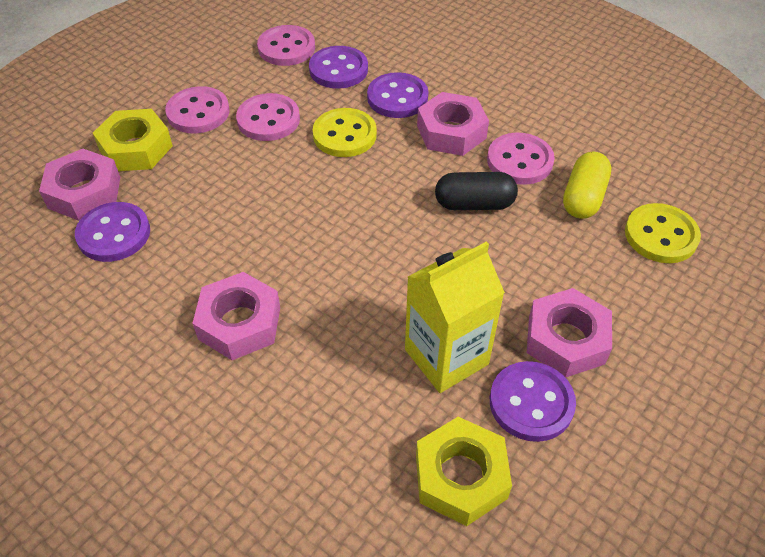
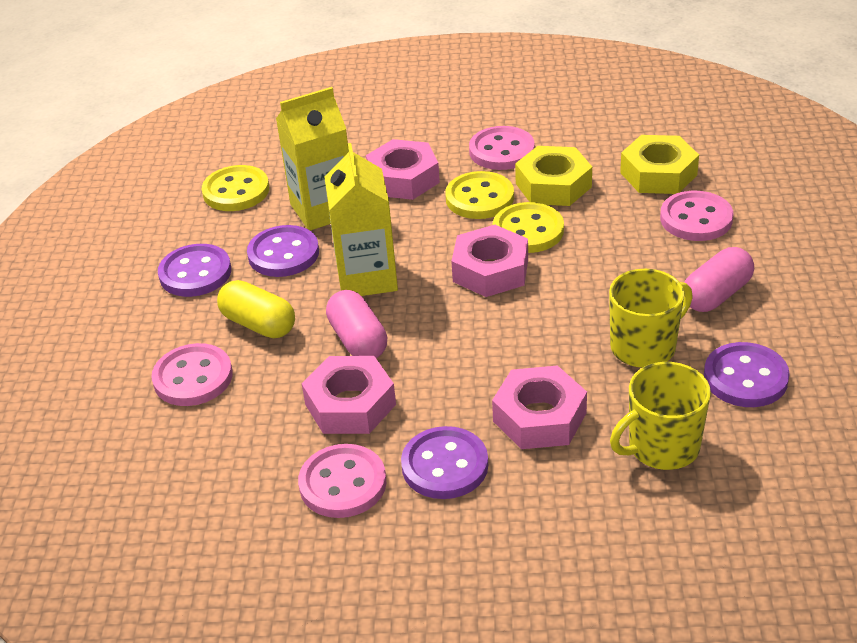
black capsule: [435,172,518,210] = 1 -> none = 0
pink capsule: none = 0 -> [326,290,387,358] [684,247,754,312] = 2
yellow button: [313,108,377,157] [625,203,701,263] = 2 -> [202,165,269,211] [445,171,514,219] [493,202,564,253] = 3
yellow carton: [405,242,505,393] = 1 -> [276,87,349,231] [324,143,398,296] = 2
yellow mug: none = 0 -> [609,269,693,368] [610,362,711,470] = 2

